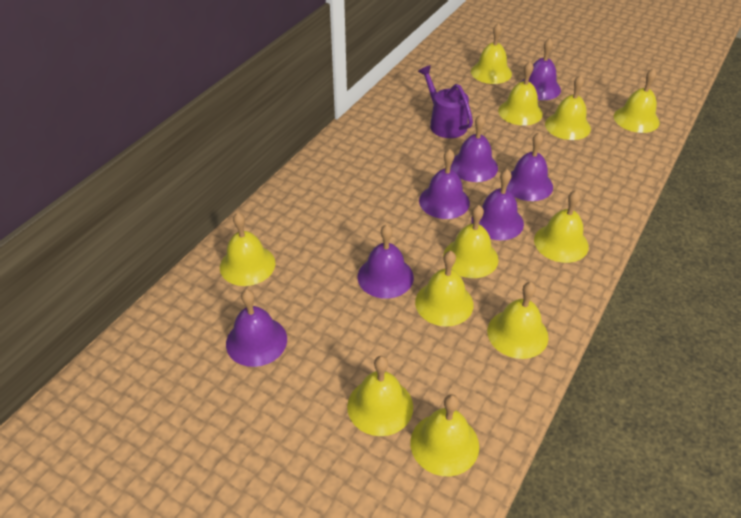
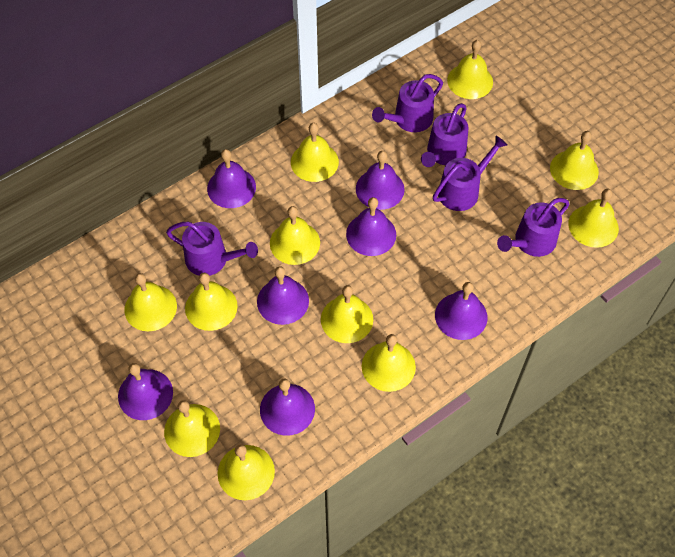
purple watering can: [418,65,473,138] = 1 -> [166,222,258,276] [372,74,443,132] [421,103,468,167] [433,136,508,211] [497,198,569,257] = 5

